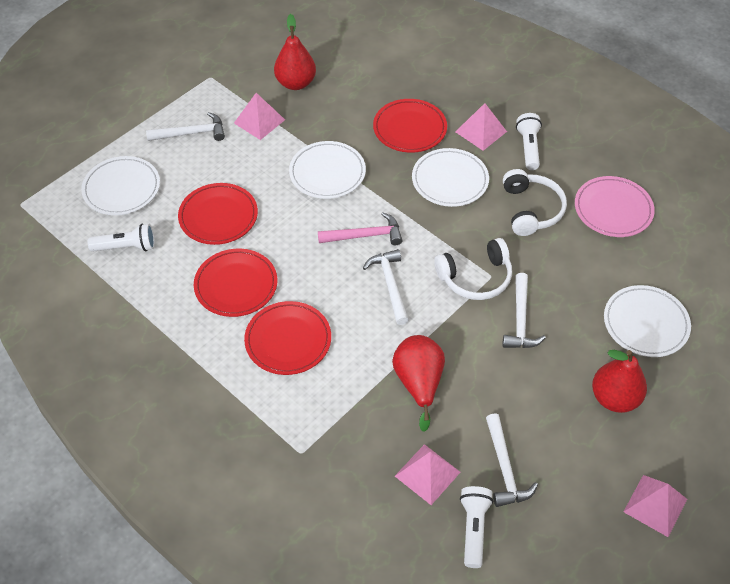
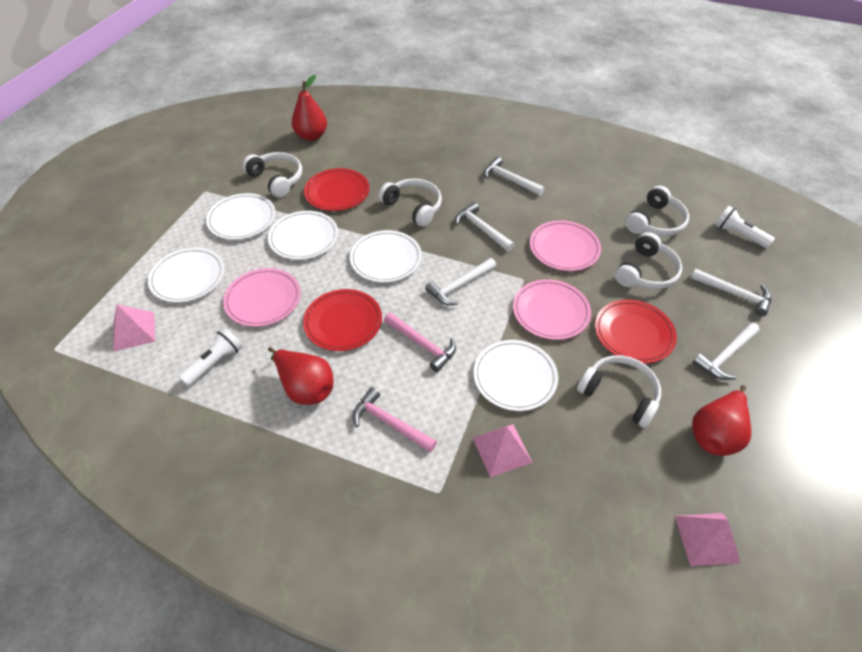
pink hammer: [318,212,402,245] = 1 -> [353,387,437,452] [384,312,456,372] = 2
pink plate: [575,176,655,237] = 1 -> [223,268,301,327] [513,279,591,340] [530,220,601,271] = 3
pink pyramid: [234,93,285,140] [395,444,460,505] [455,103,507,151] [623,475,687,537] = 4 -> [113,305,155,352] [473,424,532,477] [675,513,741,566] = 3
red plate: [178,183,258,245] [194,249,277,317] [244,301,331,375] [373,99,447,153] = 4 -> [303,289,382,351] [304,168,369,211] [595,300,677,363] = 3
white flashlight: [88,223,155,252] [460,486,493,568] [516,113,542,170] = 3 -> [178,328,243,386] [715,206,775,248] = 2
white hammer: [146,112,225,141] [363,249,409,325] [486,413,538,507] [502,273,546,348] = 4 -> [425,258,496,305] [455,202,515,252] [483,157,545,196] [691,268,771,316] [693,322,760,380] = 5
white headphones: [434,238,512,300] [503,169,567,236] = 2 -> [242,152,302,198] [378,178,442,227] [577,355,661,428] [615,232,682,289] [625,186,689,236] = 5
white plate: [81,156,160,215] [289,141,366,199] [412,148,489,207] [604,285,691,357] = 4 -> [148,248,225,303] [206,193,275,240] [268,211,338,260] [350,230,422,283] [474,340,558,411] = 5

